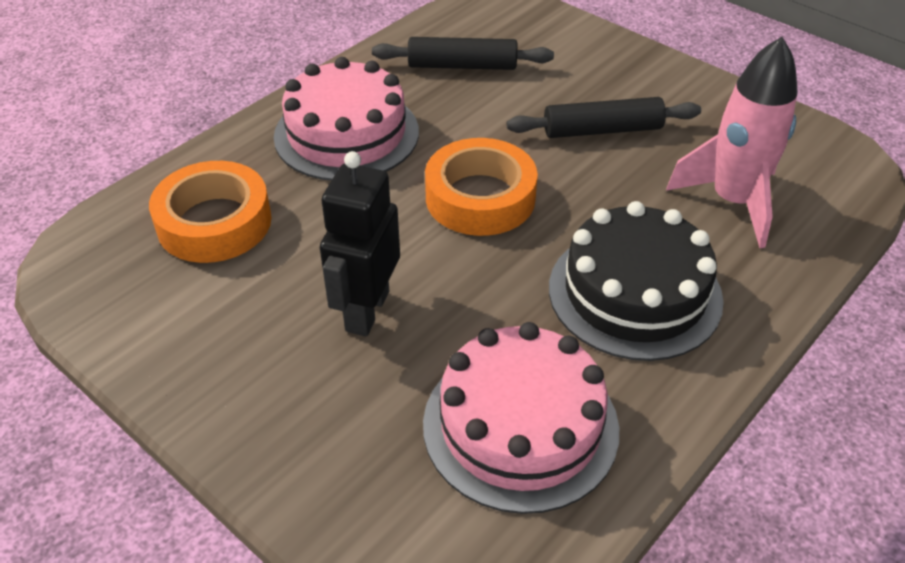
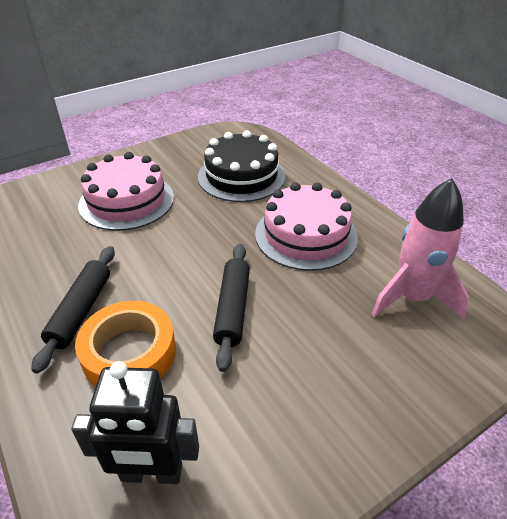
orange tape: [149,161,272,263] [425,138,538,236] = 2 -> [75,301,176,387] = 1

